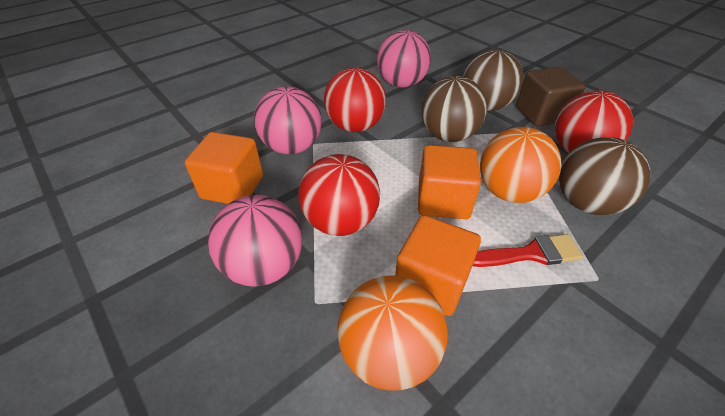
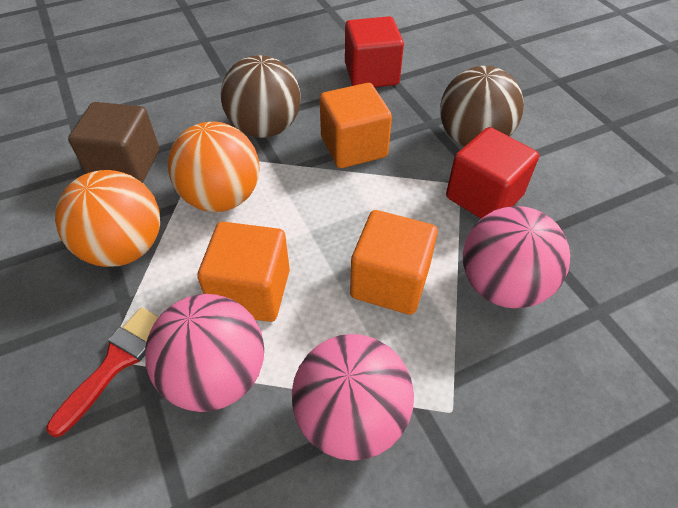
brown ball: [421,76,487,142] [463,50,523,111] [559,137,650,215] = 3 -> [221,55,301,138] [440,66,524,147] = 2
red ball: [298,154,380,236] [324,68,386,132] [555,90,633,153] = 3 -> none = 0
red cube: none = 0 -> [345,16,404,87] [446,127,539,218] = 2

